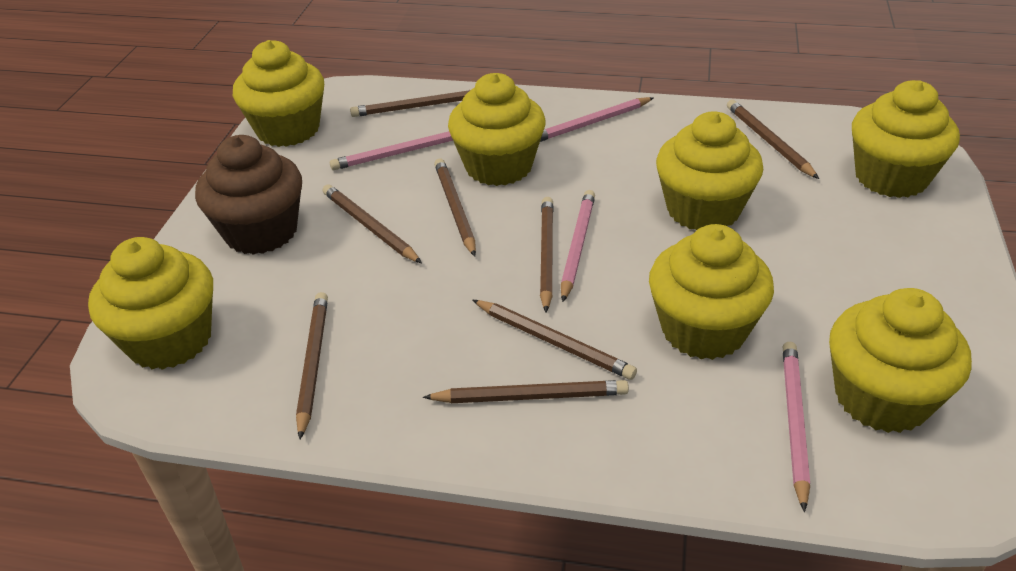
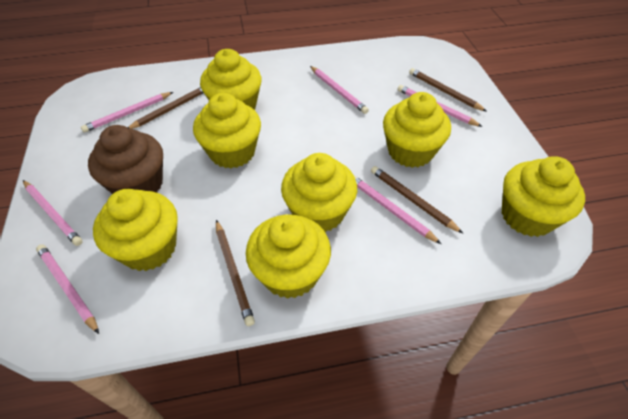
brown pencil: [296,292,328,439] [323,184,422,263] [350,90,470,117] [423,380,629,403] [434,159,476,257] [473,300,637,380] [540,197,554,313] [727,100,819,179] = 8 -> [128,87,204,129] [216,220,255,326] [371,166,463,233] [409,68,487,111] = 4
pink pencil: [330,131,453,170] [540,97,654,142] [561,190,595,302] [783,342,810,512] = 4 -> [23,180,83,246] [36,244,99,334] [81,92,173,133] [310,66,369,114] [354,175,441,244] [397,85,482,127] = 6

